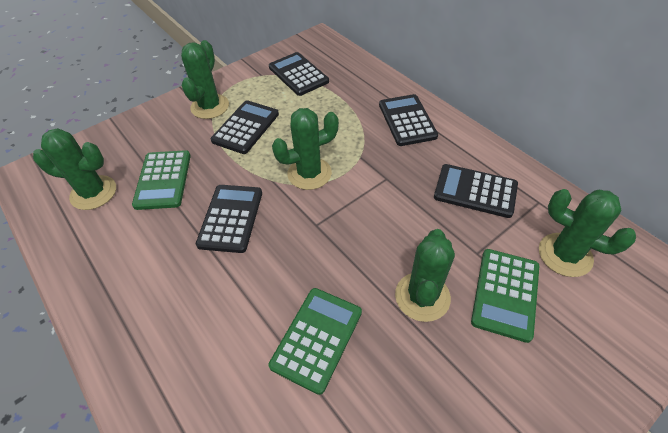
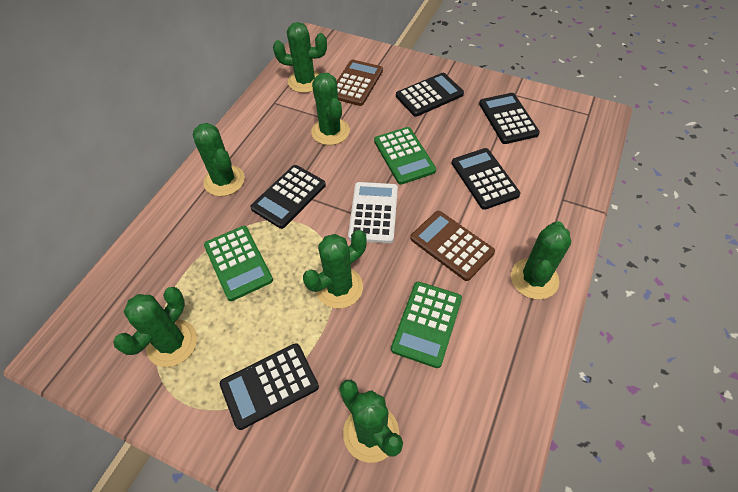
brown calculator: none = 0 -> [337,60,383,106] [410,211,495,281] = 2
green cactus: [33,128,116,210] [181,40,229,119] [272,108,339,190] [395,229,455,322] [539,189,636,277] = 5 -> [113,287,197,367] [193,123,245,196] [273,22,327,93] [303,230,367,308] [311,73,350,145] [339,380,403,463] [511,221,571,299] = 7
white calculator: none = 0 -> [348,182,398,243] = 1

